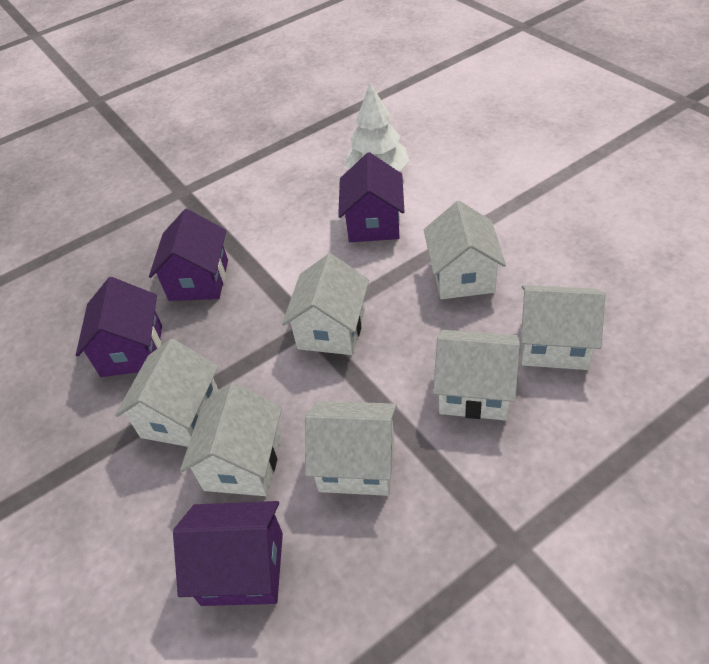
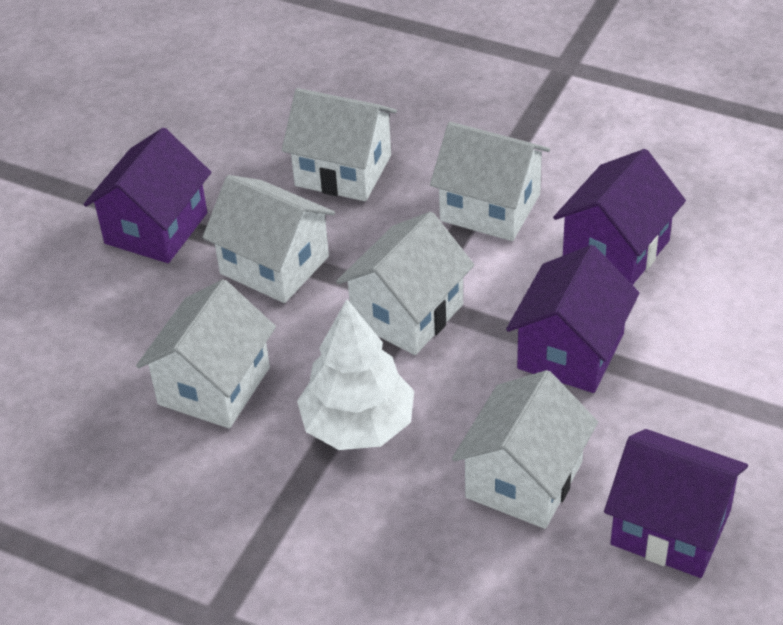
white house: [115,339,219,447] [180,383,282,496] [282,253,369,355] [305,401,397,496] [424,201,506,299] [433,330,520,421] [521,285,605,370] = 7 -> [136,279,276,428] [203,175,335,303] [282,88,397,201] [336,212,474,355] [430,122,550,241] [452,370,598,529] = 6

